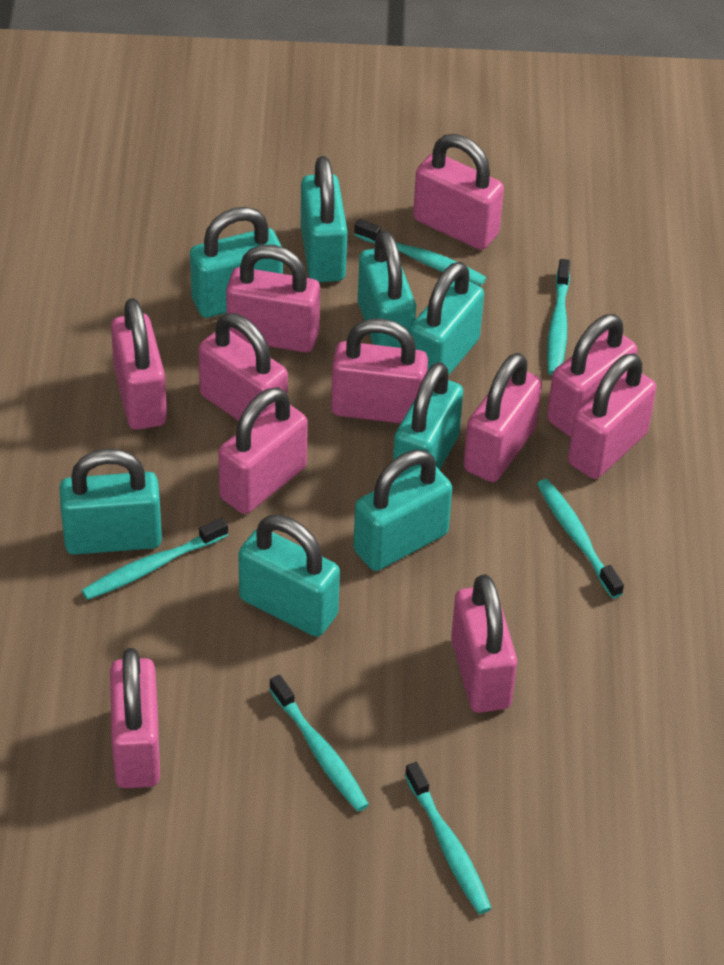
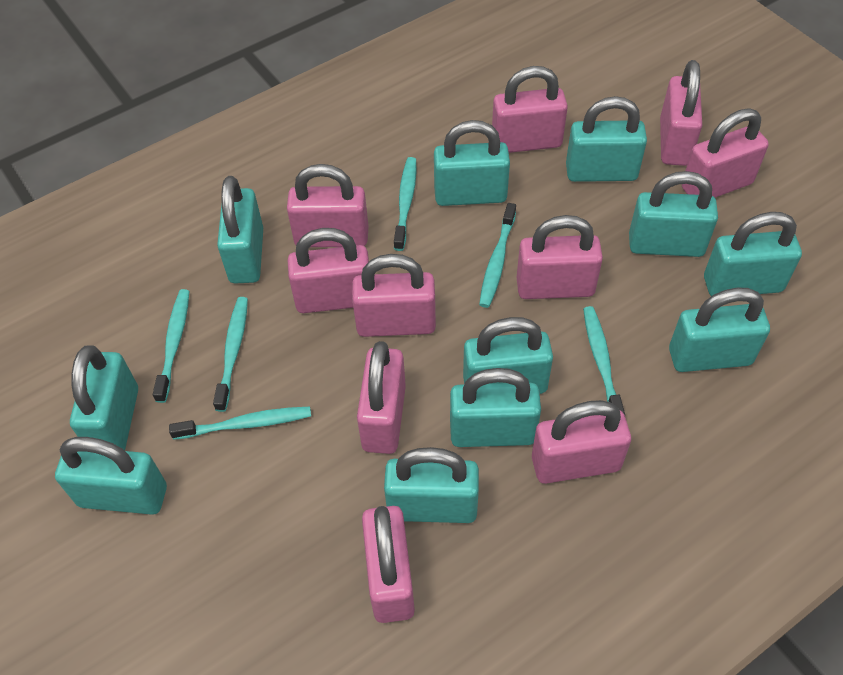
pink padlock: [110,648,160,788] [111,298,167,430] [198,313,288,421] [218,387,308,514] [226,245,320,353] [331,318,428,424] [413,134,504,250] [451,574,517,713] [464,353,542,482] [547,314,637,437] [568,353,656,479] = 11 -> [287,164,368,247] [288,228,369,313] [352,254,436,337] [357,341,406,454] [362,506,415,623] [492,66,568,153] [517,215,603,299] [532,400,631,484] [660,60,702,166] [682,108,769,197] = 10
turquoise padlock: [59,449,162,555] [190,207,283,318] [238,515,340,637] [301,156,347,282] [353,450,452,571] [358,230,416,348] [393,362,463,480] [409,262,484,375] = 8 -> [55,437,167,515] [70,346,138,451] [217,176,263,283] [384,447,479,523] [434,120,510,206] [450,368,541,447] [463,317,553,394] [566,96,647,182] [629,171,718,257] [669,288,770,372] [704,212,802,296] = 11

